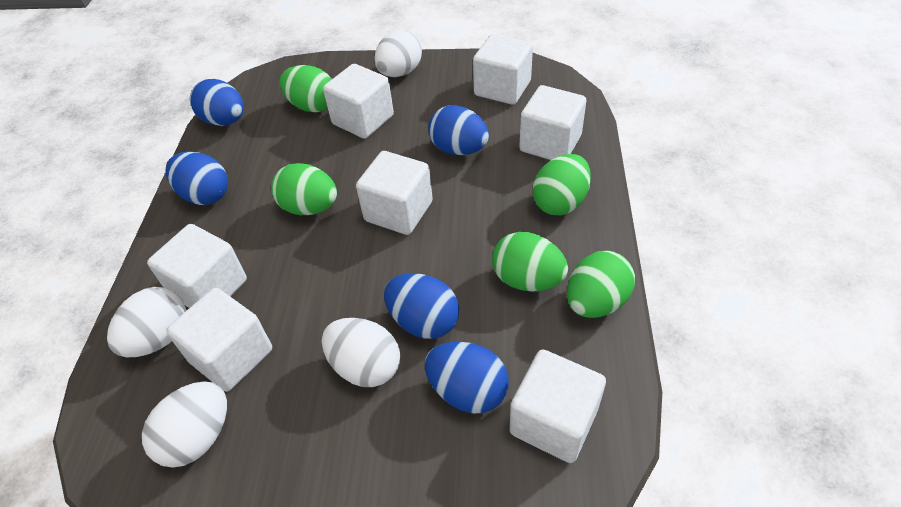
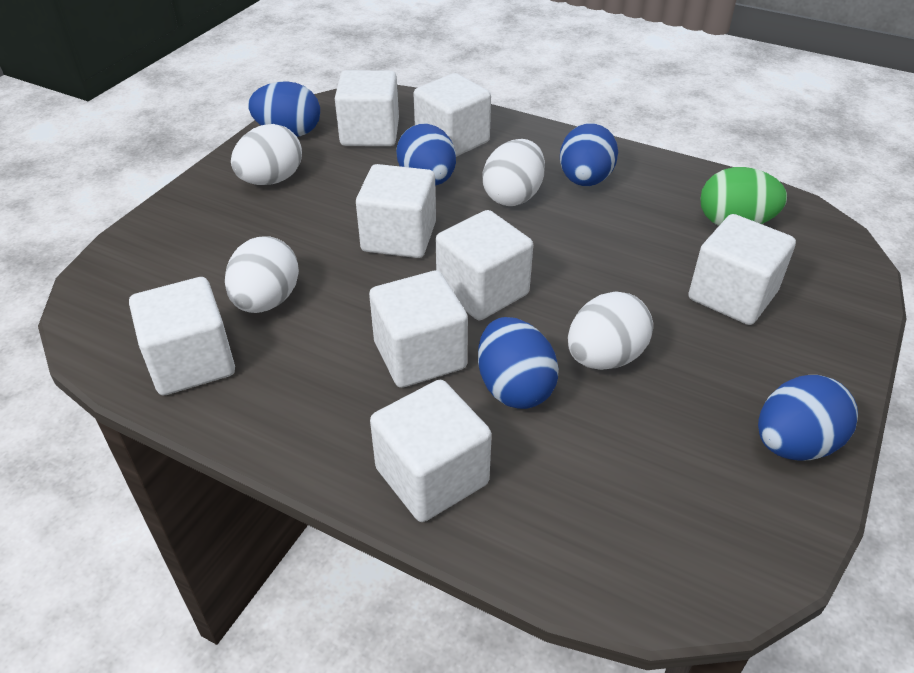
green egg: [271,163,337,215] [279,65,332,112] [492,232,568,292] [533,154,591,215] [567,251,635,318] = 5 -> [700,167,787,226] = 1
white cube: [147,224,247,308] [166,288,272,392] [323,64,394,139] [356,151,433,235] [473,34,533,105] [510,349,606,463] [519,85,586,160] = 7 -> [129,277,235,395] [335,70,399,146] [356,164,436,258] [369,270,468,388] [370,380,492,522] [414,73,491,157] [436,210,533,320] [688,214,796,325] = 8

